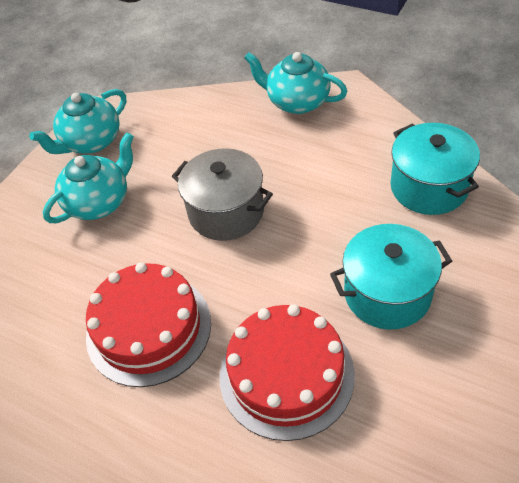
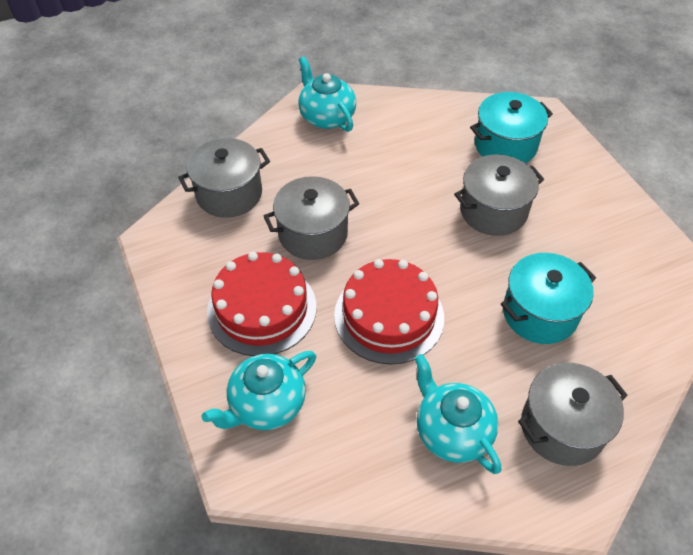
grey pot: [172,148,273,241] = 1 -> [178,138,270,218] [264,176,359,260] [454,155,544,236] [518,363,628,466] = 4

